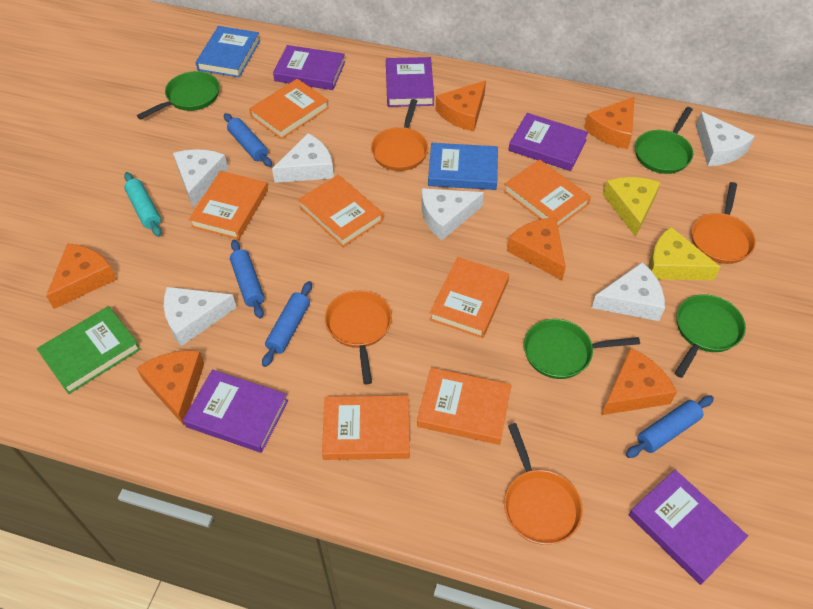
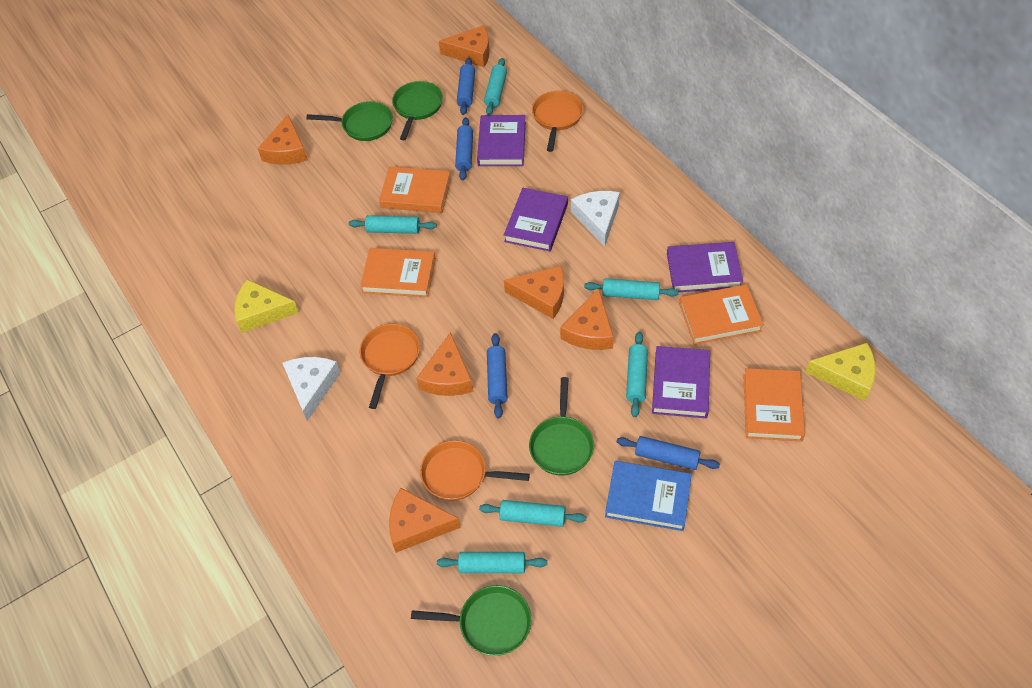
blue book: [196,26,260,78] [428,143,498,190] = 2 -> [605,461,692,531] = 1
green book: [37,306,141,394] = 1 -> none = 0
orange book: [189,171,268,240] [249,79,329,139] [298,175,383,247] [322,396,410,460] [417,368,512,445] [429,257,509,338] [504,159,591,227] = 7 -> [360,248,436,297] [379,166,451,213] [679,284,764,345] [743,368,805,441] = 4
orange pan: [325,290,392,384] [371,99,428,171] [504,423,583,545] [692,182,756,264] = 4 -> [360,324,420,409] [420,440,530,501] [532,91,583,152] = 3
purple book: [183,370,288,453] [273,45,345,90] [386,57,434,107] [508,113,589,171] [629,470,748,585] = 5 -> [477,115,526,166] [504,188,568,251] [652,346,710,418] [667,242,743,292] = 4
turquoise rolling pin: [124,172,162,237] = 1 -> [349,215,437,234] [437,552,547,573] [479,500,586,527] [484,58,507,115] [584,278,679,300] [626,332,648,417] = 6
white cheese: [164,287,237,346] [173,149,228,207] [272,133,334,183] [422,188,484,240] [592,262,665,321] [696,111,755,166] = 6 -> [282,357,341,421] [571,191,620,247] = 2

